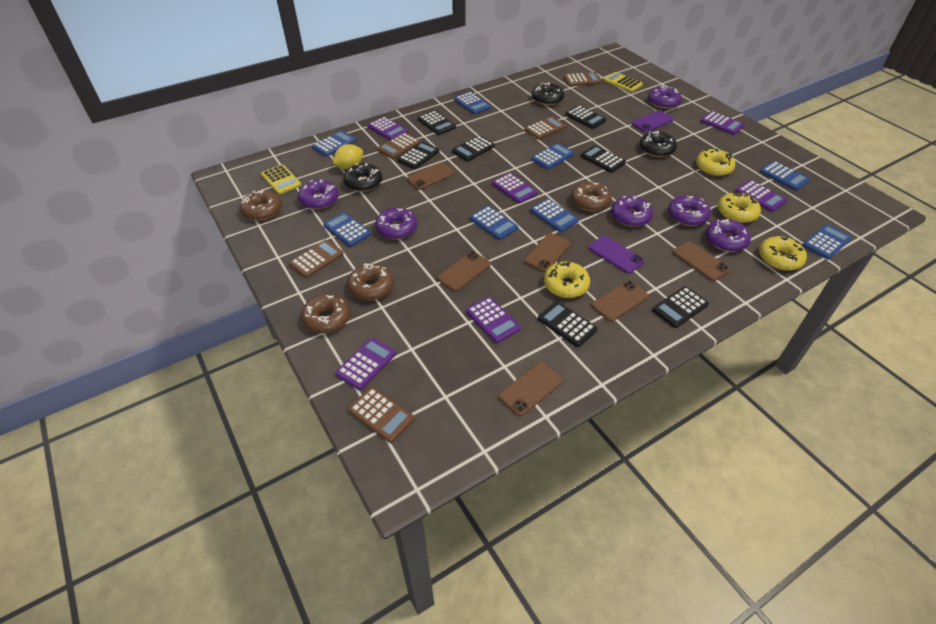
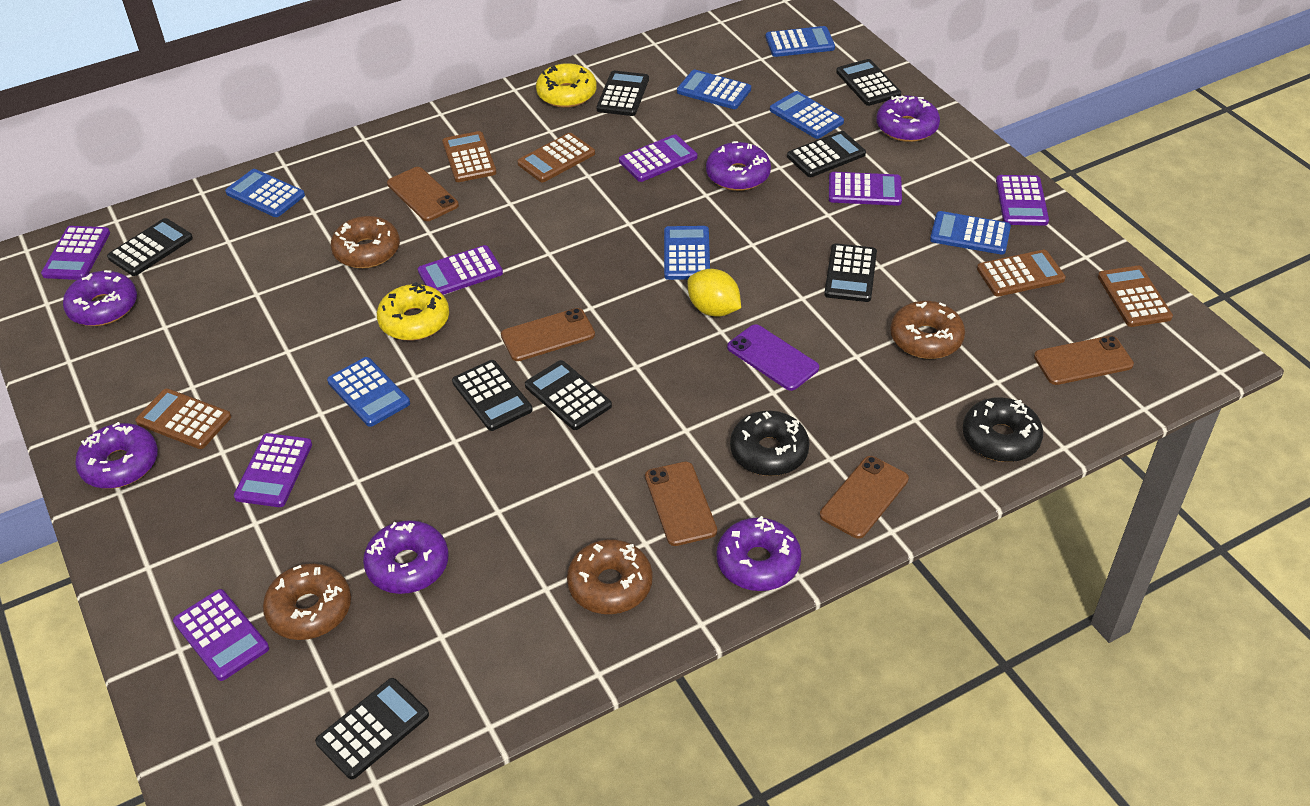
black calculator: [397,141,439,169] [418,110,456,135] [452,135,495,161] [538,301,597,347] [565,105,606,129] [581,145,626,173] [652,286,709,328] = 7 -> [107,218,193,276] [315,678,429,779] [452,360,533,431] [525,360,612,430] [596,71,649,116] [787,131,866,177] [824,244,877,302] [836,59,901,106] = 8
black donut: [343,163,382,192] [532,83,564,105] [640,131,677,157] = 3 -> [730,411,810,476] [963,397,1043,462] = 2
blue calculator: [312,130,356,156] [323,212,371,247] [454,92,491,114] [470,206,518,240] [530,199,579,232] [531,143,574,170] [760,161,810,191] [803,224,852,259] = 8 -> [225,169,305,217] [327,357,410,427] [664,226,710,280] [677,70,751,109] [765,26,835,57] [770,91,844,139] [930,211,1011,255] = 7
brown phone: [407,162,455,190] [437,251,491,292] [498,362,563,416] [524,233,571,272] [591,281,649,321] [673,241,730,281] = 6 -> [387,167,459,221] [501,308,595,361] [645,461,717,546] [820,456,909,539] [1034,336,1134,385] = 5
purple calculator: [335,338,396,390] [368,116,408,140] [466,297,521,343] [492,173,537,204] [700,111,745,135] [735,180,787,212] = 6 -> [41,226,110,280] [173,589,269,681] [234,433,312,507] [418,245,503,295] [619,134,697,182] [829,172,902,206] [996,175,1049,226] = 7
purple phone: [589,236,644,274] [631,110,674,132] = 2 -> [727,324,819,391] = 1
yellow calculator: [261,164,301,194] [604,72,643,92] = 2 -> none = 0
yellow donut: [544,262,590,298] [696,149,735,176] [718,191,761,223] [759,236,807,271] = 4 -> [377,282,449,341] [536,63,597,108] = 2

